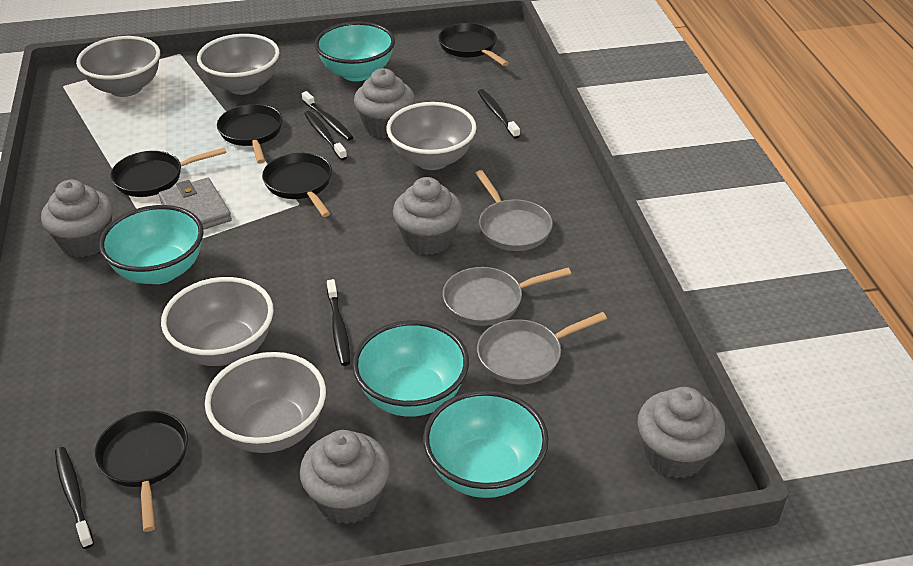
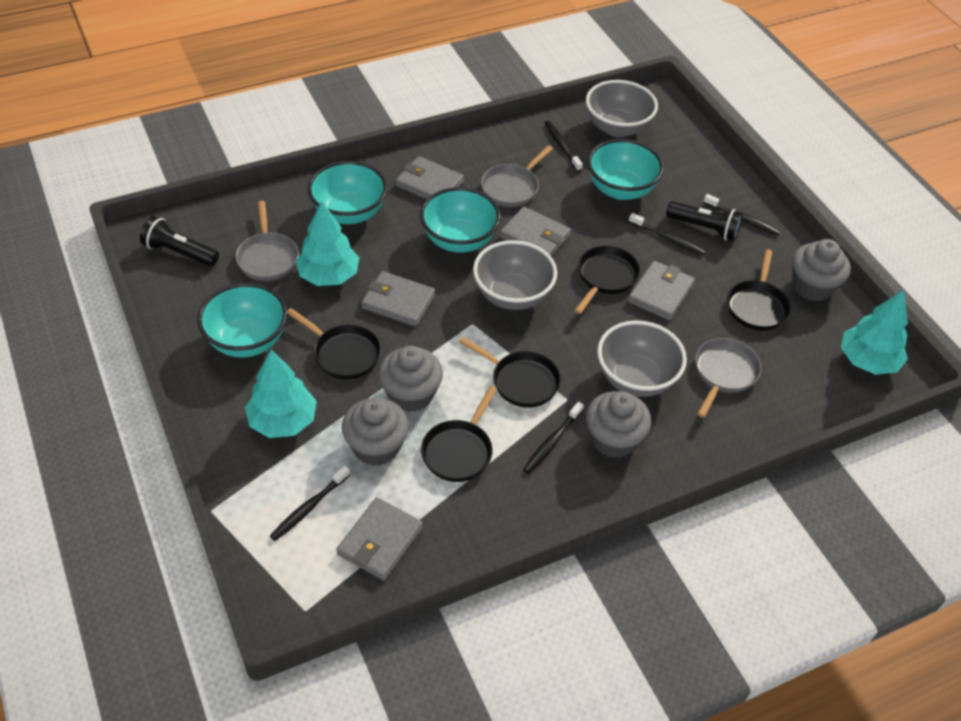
black flashlight: none = 0 -> [140,216,219,266] [666,201,743,241] = 2
grey bowl: [76,36,160,97] [161,277,274,366] [197,34,279,95] [205,352,326,453] [386,102,476,170] = 5 -> [473,240,557,310] [586,80,658,137] [597,320,687,397] = 3
grey cupcake: [41,180,113,257] [300,430,390,524] [354,68,415,138] [393,177,462,255] [638,387,725,479] = 5 -> [342,398,409,466] [378,346,443,412] [586,391,652,458] [792,239,851,301] = 4
grey wallet: [158,178,232,230] = 1 -> [337,497,423,581] [361,271,435,327] [396,156,464,199] [500,207,571,256] [628,261,695,320] = 5
turquoise tree: none = 0 -> [245,350,317,438] [296,201,359,286] [841,290,908,375] = 3

